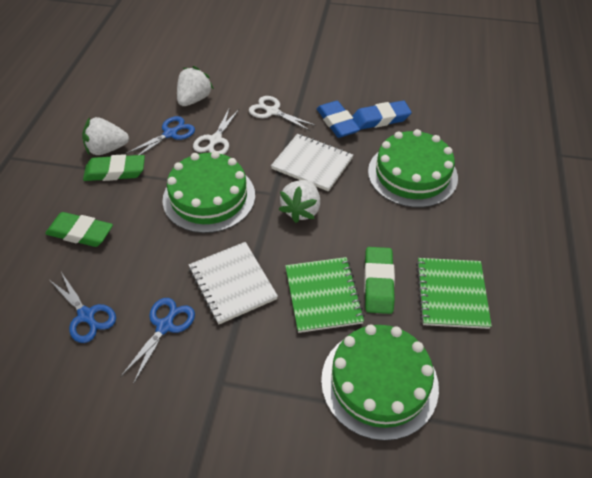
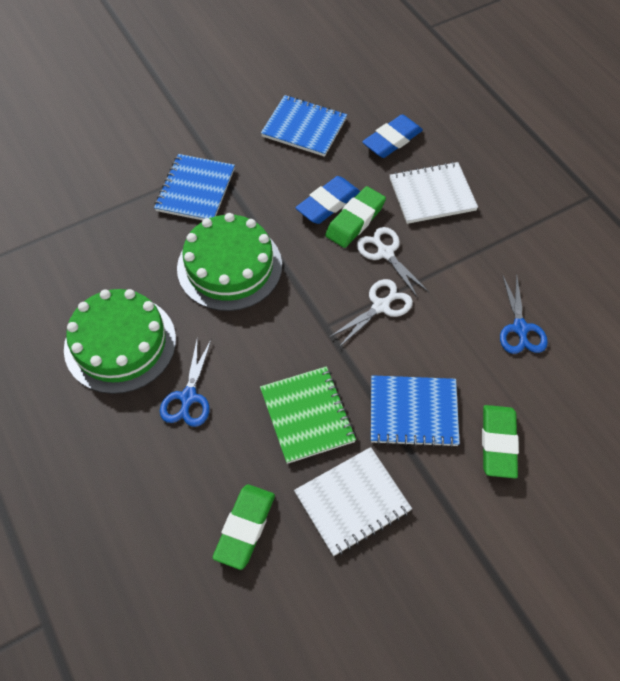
blue notebook: none = 0 -> [154,154,235,220] [261,95,347,157] [371,375,460,447] = 3
blue scissors: [50,272,116,343] [120,298,195,384] [125,116,195,155] = 3 -> [160,338,212,427] [500,273,548,354] = 2
green cake: [163,151,255,233] [321,324,439,441] [368,129,458,208] = 3 -> [64,289,176,394] [177,213,282,311] = 2
green notebook: [285,257,365,333] [416,258,492,329] = 2 -> [260,366,356,464] = 1
white strawberry: [82,117,129,155] [177,66,214,106] [279,180,320,223] = 3 -> none = 0

